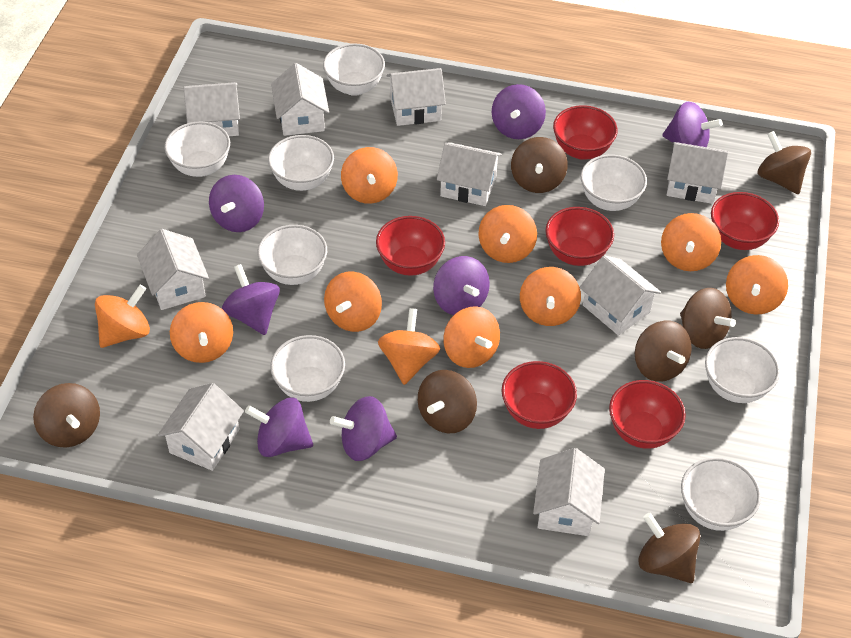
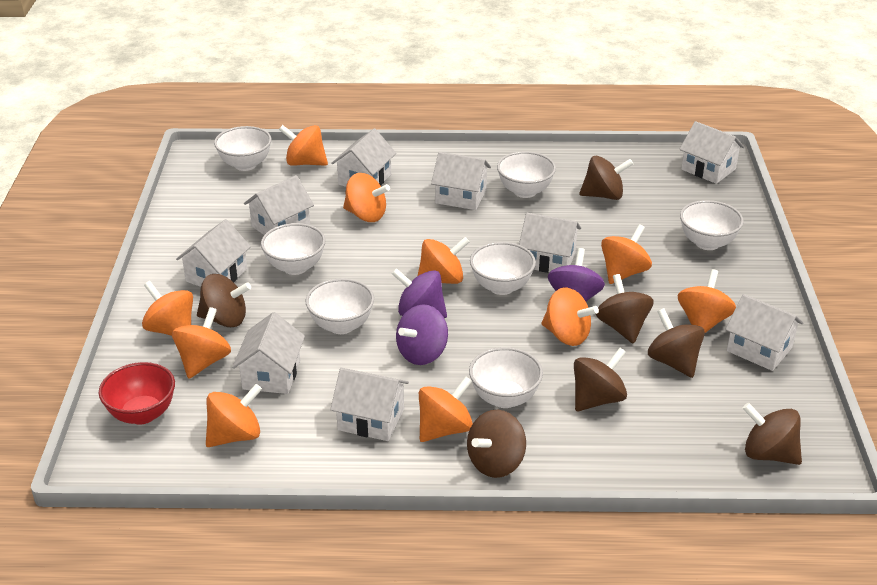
purple spinning top: [209,175,264,232] [222,264,280,335] [245,397,313,457] [330,396,397,461] [433,256,490,315] [492,84,546,139] [662,102,723,147] = 7 -> [392,268,447,318] [396,304,448,365] [548,248,605,302] = 3
red bowl: [376,216,445,276] [501,361,577,429] [546,207,614,266] [553,105,618,160] [609,380,686,449] [711,192,779,250] = 6 -> [99,362,175,425] = 1
white bowl: [164,122,230,177] [257,225,327,285] [268,135,334,191] [270,335,345,402] [323,43,385,96] [581,155,647,211] [681,457,761,531] [705,337,780,403] = 8 -> [214,126,272,171] [261,223,326,275] [306,278,374,334] [469,347,543,408] [470,242,536,295] [497,151,556,198] [680,200,744,250] = 7

